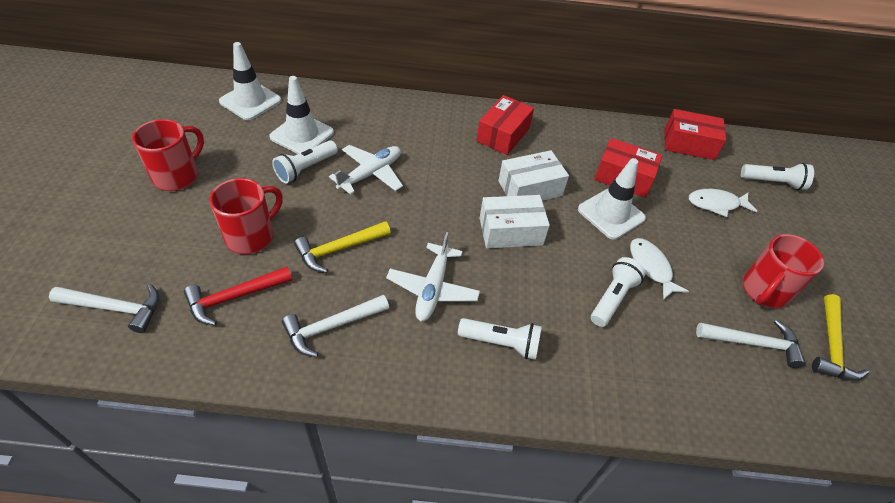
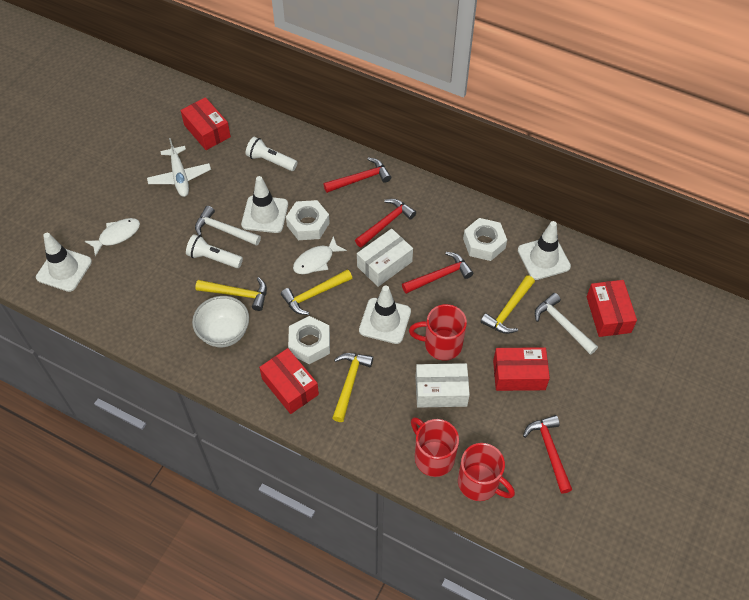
red box: [477,95,534,155] [594,138,662,198] [664,109,726,160] = 3 -> [180,97,231,150] [259,348,319,414] [493,347,550,391] [587,280,637,337] = 4
red hammer: [184,266,292,326] = 1 -> [323,158,391,193] [355,199,416,248] [402,252,473,294] [523,415,572,494] = 4
white bowl: none = 0 -> [192,296,249,347] = 1
white flashlight: [272,140,338,184] [458,318,542,360] [591,257,646,327] [741,163,814,190] = 4 -> [186,234,243,268] [246,137,298,171] = 2
white hammer: [49,284,159,333] [282,295,389,357] [696,320,805,368] = 3 -> [195,206,261,246] [535,293,598,355] = 2
white nut: none = 0 -> [286,200,330,240] [288,316,330,364] [463,218,507,261] = 3
white plane: [329,145,403,195] [386,232,480,321] = 2 -> [147,138,211,197] = 1
white traffic cone: [219,42,281,120] [269,76,334,154] [578,158,646,240] = 3 -> [36,233,92,292] [241,176,288,233] [359,285,411,344] [518,221,571,280] = 4
yellow hammer: [294,221,391,273] [812,294,869,381] = 2 -> [195,277,267,311] [281,269,352,315] [332,353,373,422] [481,275,535,334] = 4

